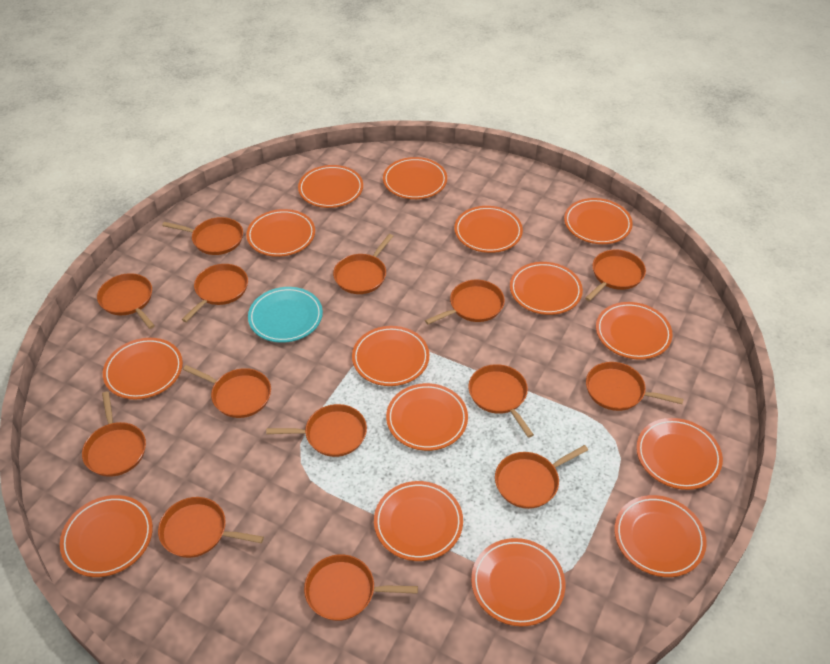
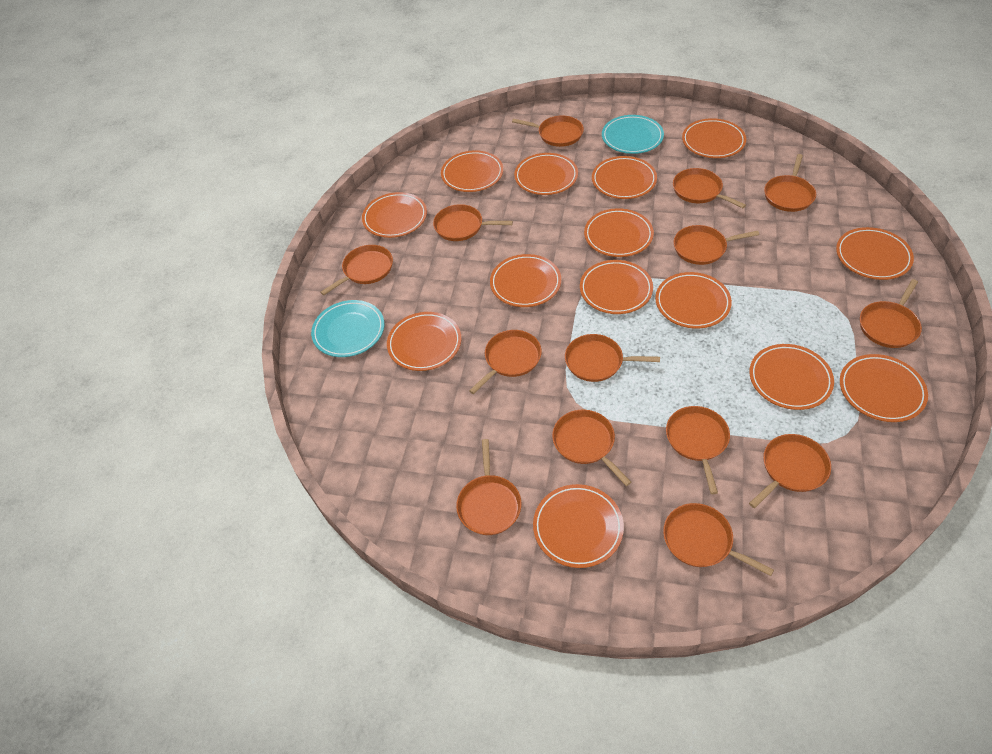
orange plate: [60,495,153,577] [103,338,183,400] [246,209,315,257] [298,165,363,208] [352,326,429,386] [374,481,463,561] [383,157,447,199] [386,383,468,451] [454,206,523,253] [471,538,565,626] [510,262,583,315] [564,198,633,244] [596,302,673,360] [614,495,707,577] [636,418,723,490] = 15 -> [362,192,427,238] [387,312,461,371] [441,150,503,192] [490,254,561,307] [514,153,578,195] [533,484,624,568] [580,260,653,314] [584,208,654,257] [592,156,657,199] [655,272,732,329] [682,118,746,158] [749,344,834,410] [836,227,914,280] [840,354,928,422] = 14
turquoise plate: [248,287,323,343] = 1 -> [311,300,384,357] [602,115,664,154] = 2

